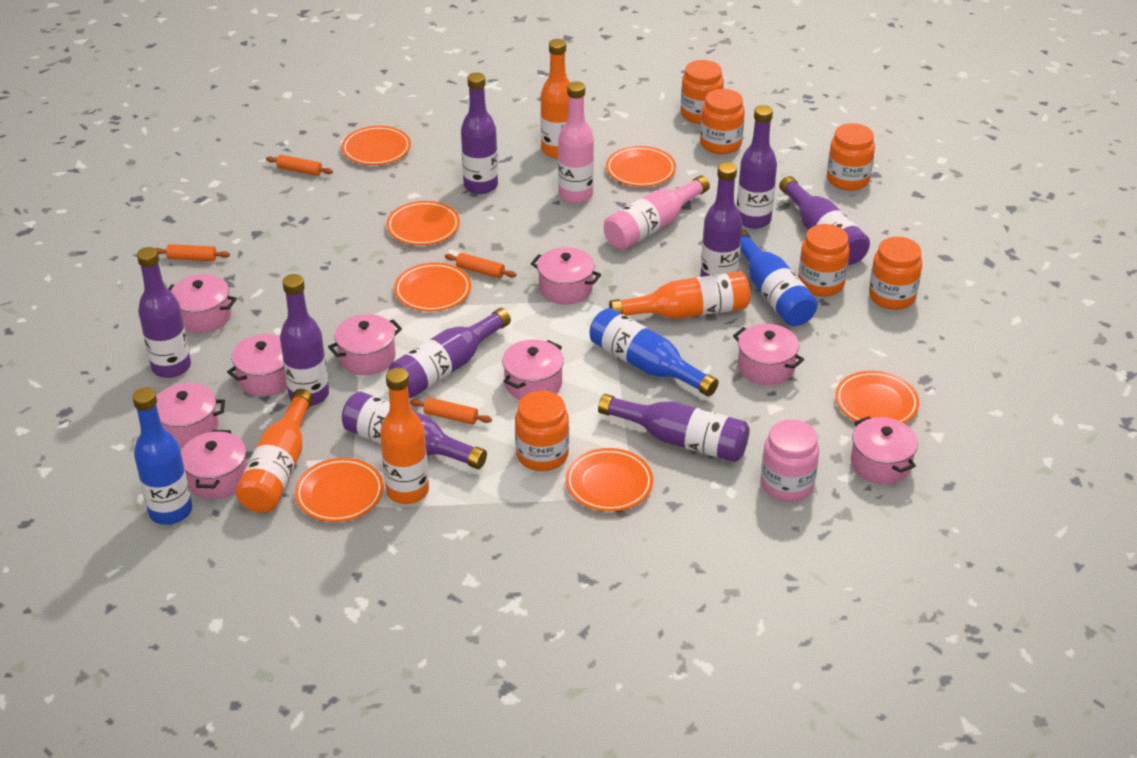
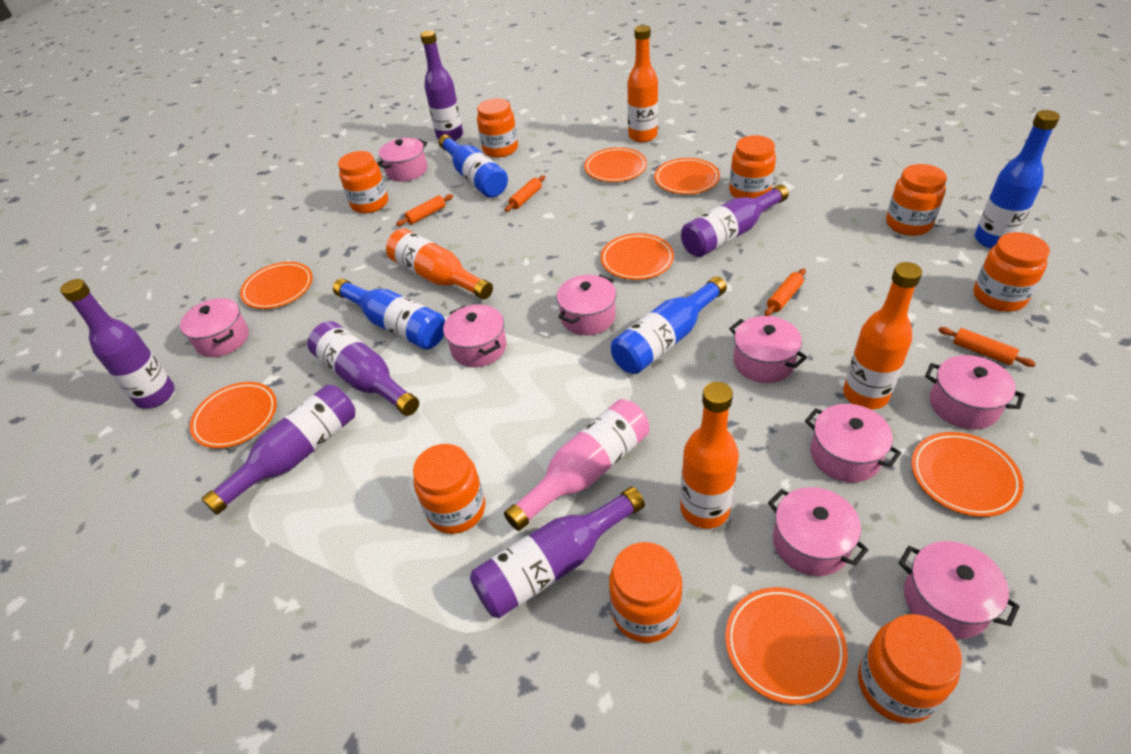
blue bottle: [132,387,192,525] [590,308,719,396] [740,229,818,326] = 3 -> [333,279,445,350] [439,134,508,198] [611,276,727,374] [975,110,1060,249] = 4
orange jar: [515,391,569,471] [681,60,724,124] [700,89,745,154] [798,224,850,297] [827,123,875,191] [869,237,922,310] = 6 -> [338,151,388,213] [413,444,485,534] [477,98,518,158] [609,542,682,643] [729,135,776,198] [858,614,962,724] [886,164,947,236] [973,232,1050,312] = 8
pink bottle: [558,81,594,204] [604,175,710,250] = 2 -> [504,399,649,531] = 1
pink jar: [761,419,819,502] = 1 -> none = 0
purple bottle: [137,247,191,378] [280,274,329,406] [342,391,487,469] [388,308,511,398] [461,73,498,194] [598,394,750,462] [701,162,742,276] [737,105,777,229] [779,176,870,265] = 9 -> [60,279,174,409] [201,385,355,515] [307,321,419,416] [420,30,463,141] [470,487,645,618] [681,184,789,257] = 6

